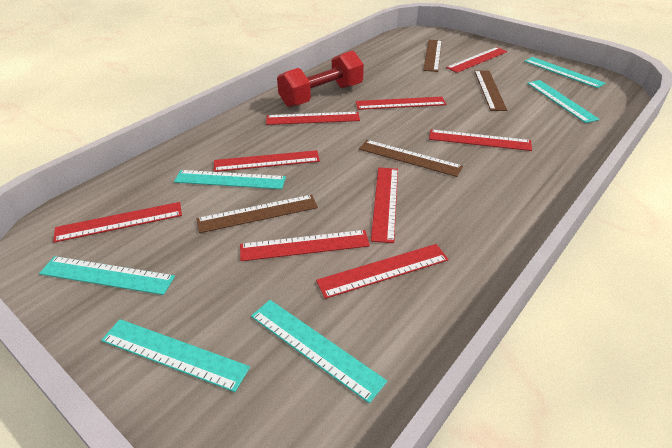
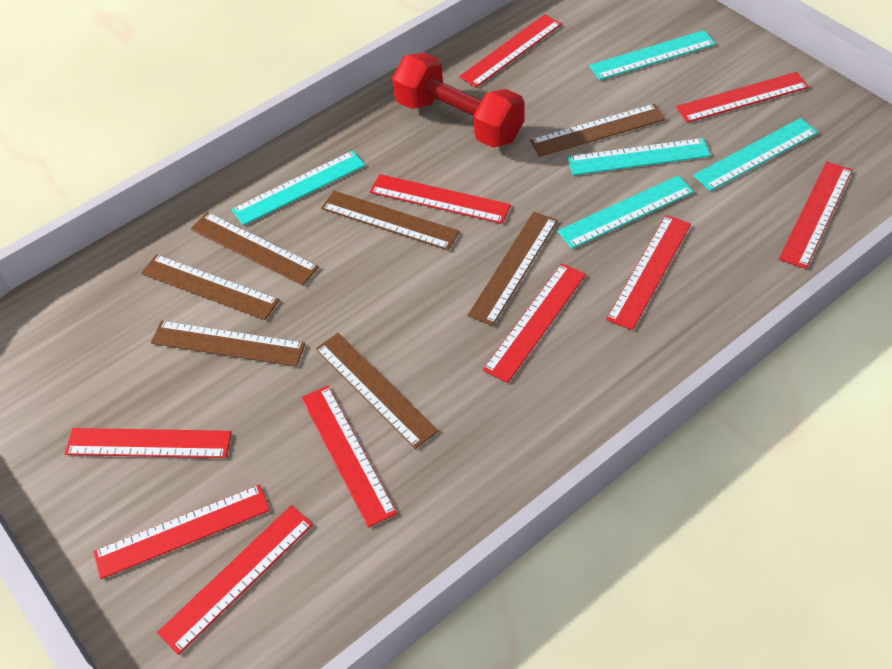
brown ruler: [196,195,318,233] [359,140,463,177] [423,40,442,72] [474,70,507,111] = 4 -> [141,254,279,320] [151,321,305,367] [191,212,319,285] [316,333,438,449] [321,191,460,250] [467,212,558,326] [530,104,665,157] = 7
red ruler: [53,202,182,243] [213,150,320,172] [240,230,370,261] [266,112,360,125] [316,244,449,299] [356,97,446,110] [371,167,398,243] [429,130,532,151] [446,47,507,73] = 9 -> [64,428,232,458] [93,485,270,579] [157,505,313,655] [301,386,397,528] [370,174,511,224] [459,14,562,87] [483,263,586,383] [606,215,691,330] [676,72,809,123] [779,162,852,269] = 10
turquoise ruler: [39,256,175,295] [101,319,250,392] [174,170,286,189] [251,300,387,403] [524,57,606,88] [527,80,600,123] = 6 -> [231,151,365,225] [557,175,694,249] [567,138,710,175] [589,30,716,80] [693,118,818,191] = 5

